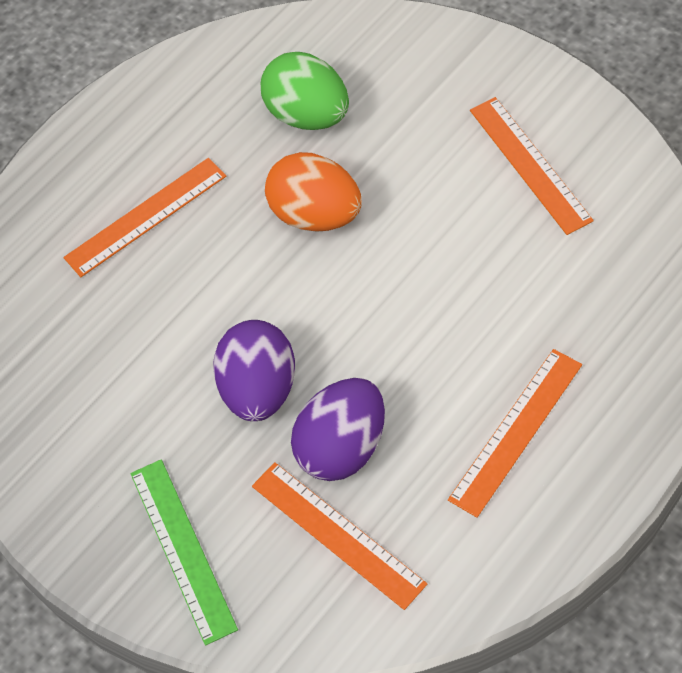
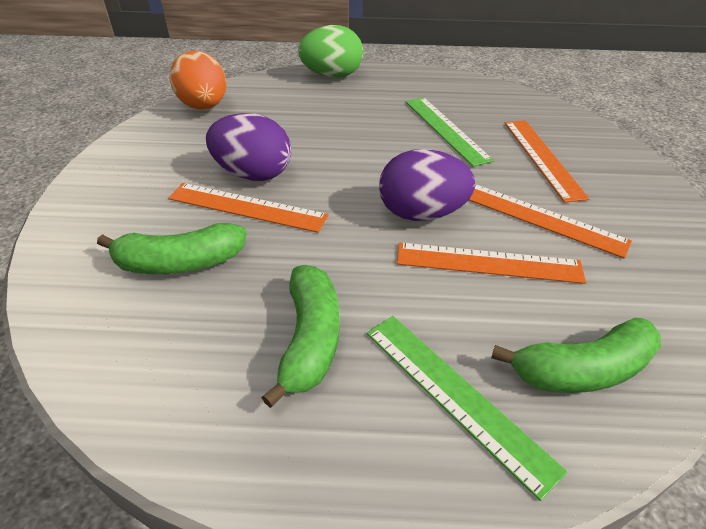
green banana: none = 0 -> [97,223,247,274] [261,265,340,408] [491,318,661,393] = 3
green ruler: [130,459,238,646] = 1 -> [367,316,567,501] [405,97,494,167] = 2

